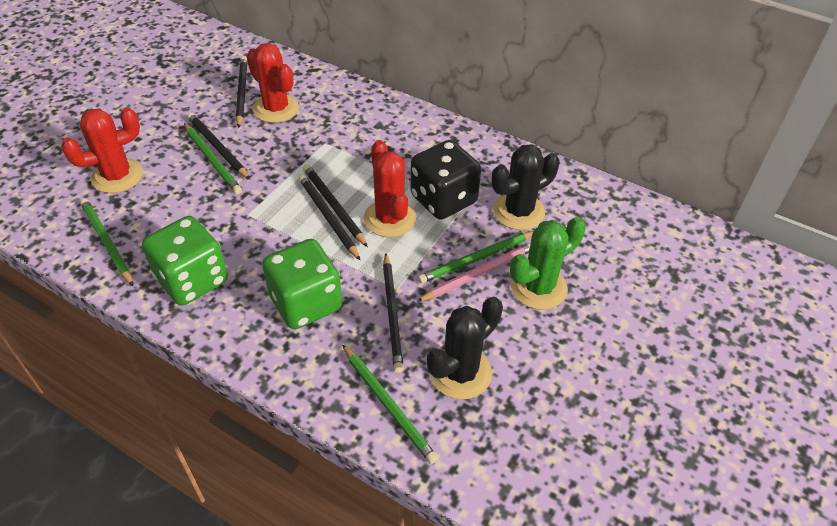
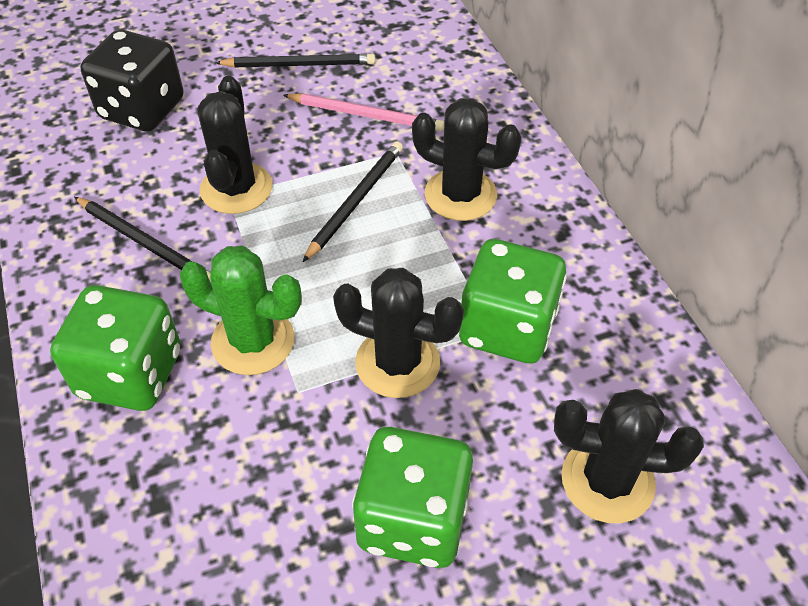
black cactus: [427,297,503,400] [492,144,560,230] = 2 -> [198,76,273,214] [333,268,464,398] [412,98,522,221] [554,389,704,523] = 4
black pencil: [187,113,250,179] [236,56,248,128] [299,174,361,261] [303,164,368,247] [383,253,404,373] = 5 -> [74,197,211,282] [215,53,375,67] [303,142,403,262] = 3
green dice: [142,216,228,305] [262,239,342,329] = 2 -> [50,285,181,411] [352,427,473,568] [459,239,567,363] = 3
green pencil: [80,198,133,286] [184,123,242,194] [342,344,438,464] [418,231,534,283] = 4 -> none = 0
red cactus: [61,108,143,193] [246,43,299,123] [364,140,416,237] = 3 -> none = 0

